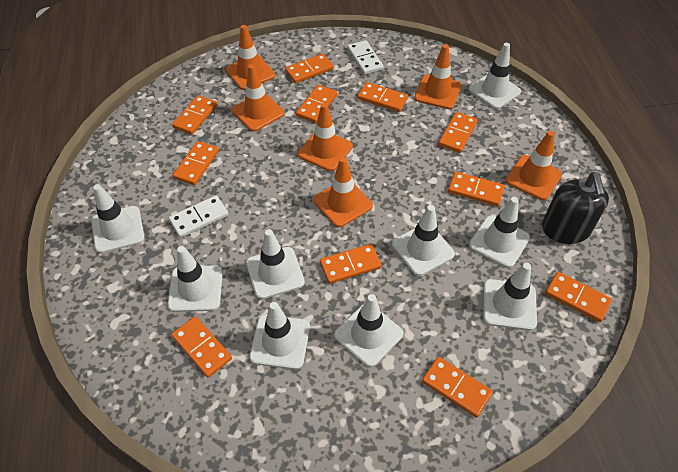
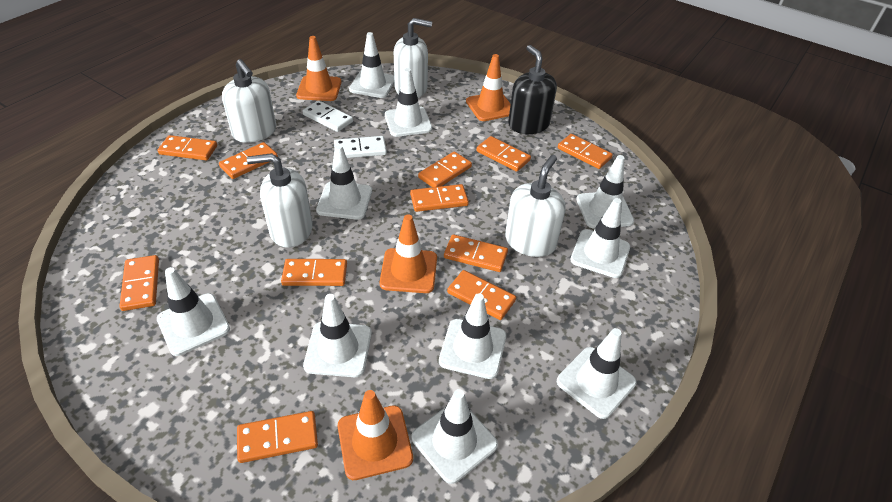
orange traffic cone: [226,25,275,90] [231,64,285,131] [298,103,353,171] [313,157,373,227] [414,44,461,109] [506,131,562,200] = 6 -> [296,36,342,101] [338,390,413,480] [380,214,437,293] [466,54,511,121] = 4
white soap dispenser: none = 0 -> [222,59,276,143] [247,153,313,248] [394,18,432,98] [505,155,566,257] = 4
white traffic cone: [91,184,145,253] [168,246,223,312] [246,229,305,299] [249,302,310,370] [334,294,403,367] [392,205,455,276] [468,43,521,109] [469,197,530,268] [483,263,537,330] = 9 -> [157,267,230,356] [303,294,372,377] [316,144,372,220] [349,32,394,98] [385,68,432,137] [411,389,498,484] [439,293,506,379] [557,328,637,419] [570,198,630,278] [576,155,634,229] = 10

